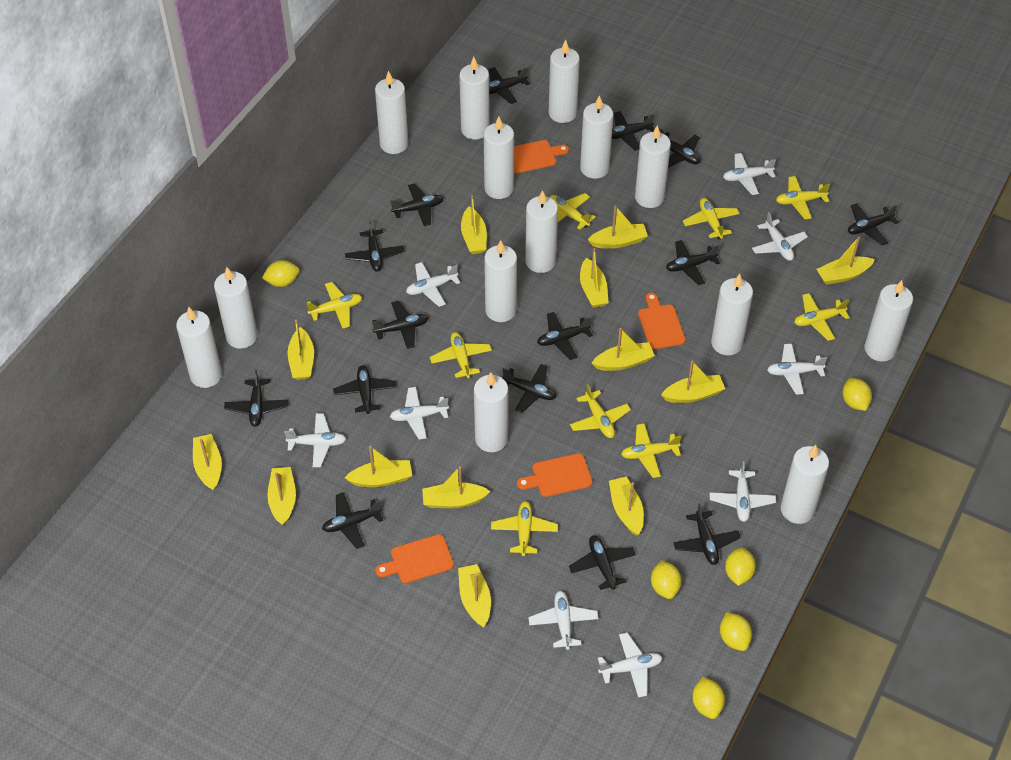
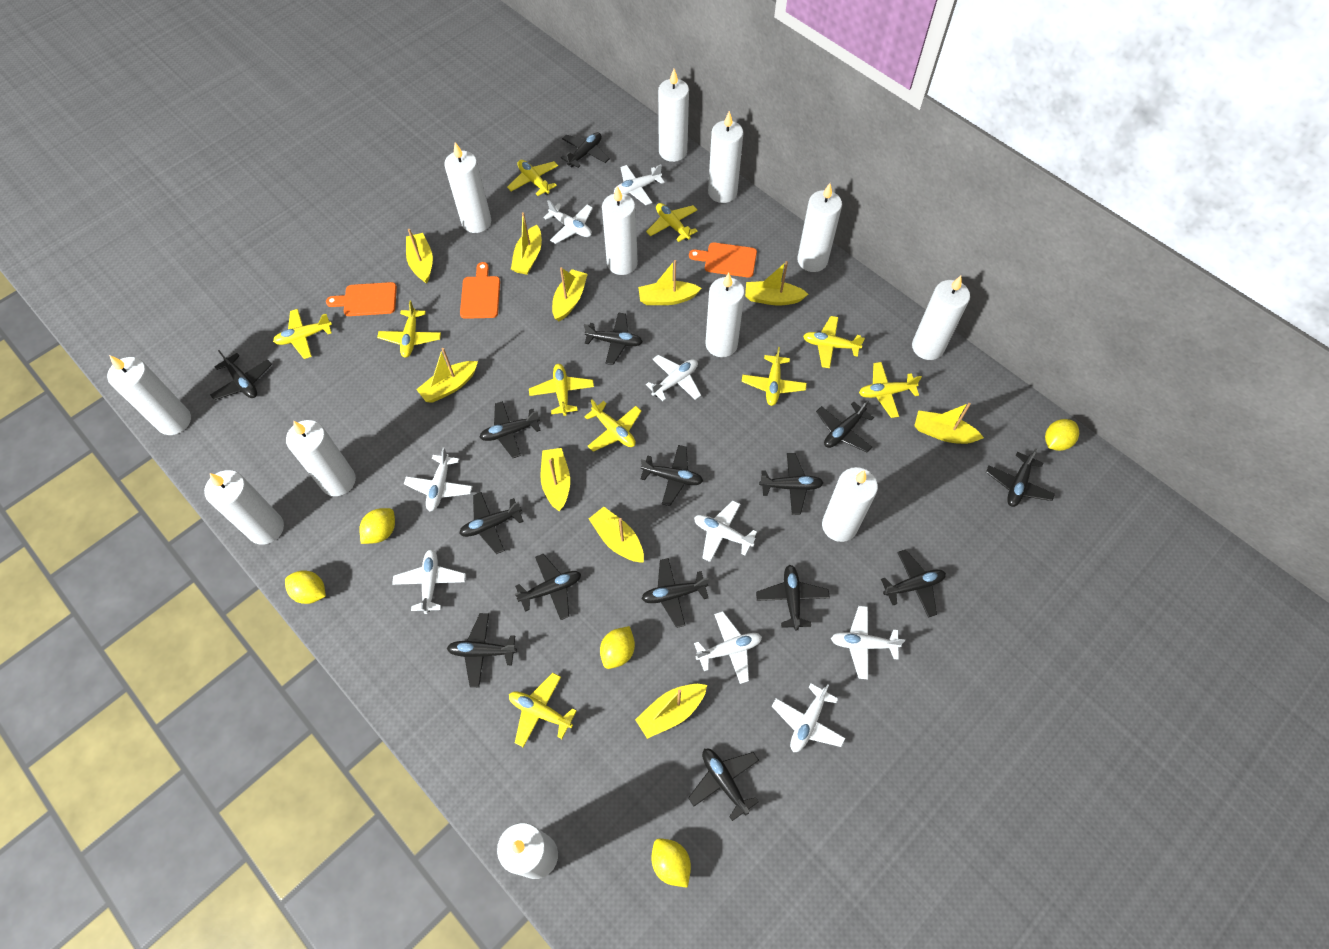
orange cutting board: [375,534,454,583] [514,140,569,173] [517,453,592,497] [638,293,686,349] = 4 -> [326,282,397,316] [460,262,500,319] [689,242,757,278] = 3
white candle: [176,307,222,388] [214,267,258,349] [375,71,409,154] [459,57,490,140] [474,372,508,452] [484,116,514,199] [484,240,517,322] [525,190,558,273] [549,40,580,123] [580,95,613,179] [635,125,671,208] [711,274,753,355] [781,445,829,524] [864,280,913,362] = 14 -> [107,355,191,435] [204,470,284,544] [286,420,356,496] [444,142,491,233] [497,823,558,879] [602,186,638,275] [658,69,689,162] [705,273,745,357] [708,111,743,203] [797,183,842,272] [822,467,878,542] [912,276,970,360] = 12
yellow boat: [193,434,222,491] [267,467,296,526] [288,319,314,380] [345,446,412,487] [422,466,490,508] [458,564,491,627] [461,195,487,254] [580,248,609,308] [588,205,648,249] [592,328,655,371] [609,476,644,535] [661,361,725,403] [816,237,875,285] = 13 -> [406,229,433,284] [416,348,478,403] [511,212,542,275] [540,448,570,511] [552,267,588,321] [589,507,644,562] [635,684,707,739] [638,260,702,305] [745,261,808,305] [914,403,984,444] = 10
yellow lemon: [262,260,300,287] [651,560,682,599] [692,677,725,719] [720,612,752,651] [725,547,756,586] [843,378,872,411] = 6 -> [285,570,326,604] [359,508,395,544] [600,626,635,669] [651,838,691,888] [1045,419,1079,451] = 5
yellow plane: [306,282,362,329] [430,332,492,379] [491,501,558,556] [550,193,596,230] [570,384,631,438] [621,423,681,478] [683,198,740,239] [776,176,830,219] [794,293,850,341] = 9 -> [273,309,332,359] [377,301,441,358] [507,160,558,196] [509,673,577,747] [529,364,594,416] [584,399,641,452] [646,203,697,242] [742,347,807,406] [803,316,865,368] [859,362,922,418] = 10

